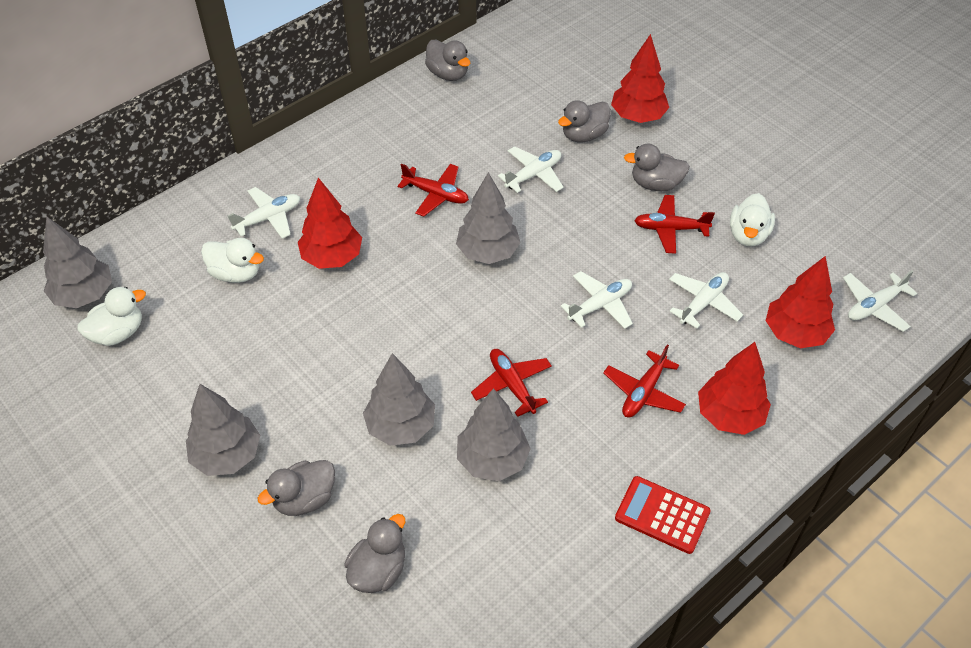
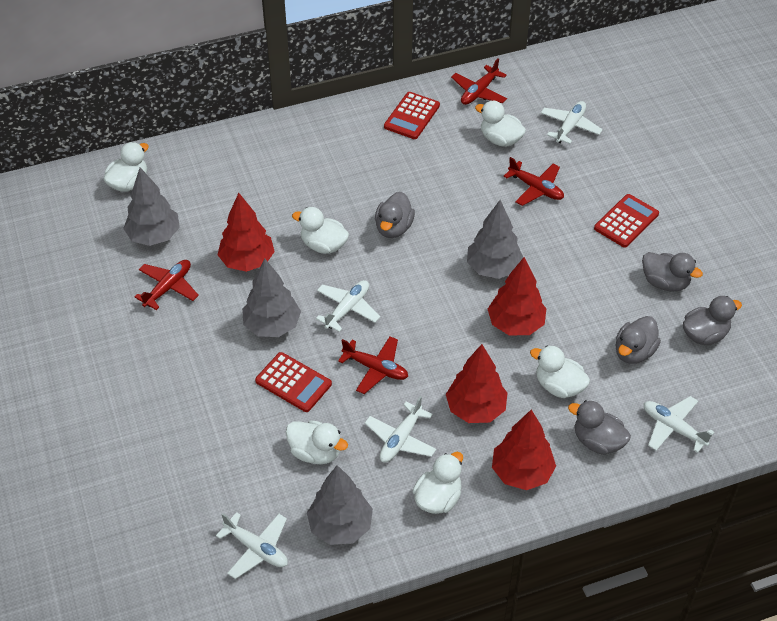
grey tree: [43,216,112,308] [186,384,260,476] [363,353,435,446] [456,172,521,264] [457,388,531,481] = 5 -> [123,168,180,246] [242,259,301,337] [307,465,373,545] [467,200,523,279] = 4
red calculator: [615,476,711,554] = 1 -> [255,352,332,412] [384,92,440,139] [594,194,659,248] = 3
white duck: [77,287,146,346] [201,238,264,283] [730,193,775,246] = 3 -> [104,142,149,192] [286,420,348,464] [292,207,349,254] [413,452,463,514] [475,101,526,147] [530,345,590,398] = 6

